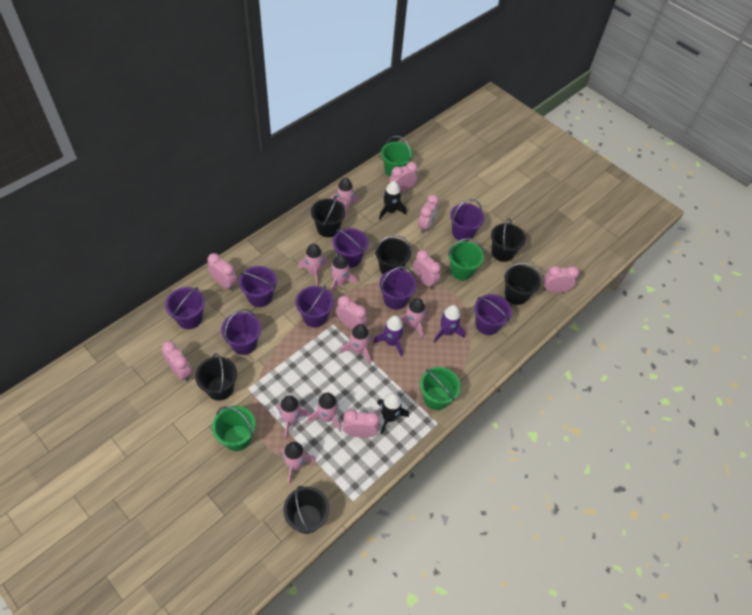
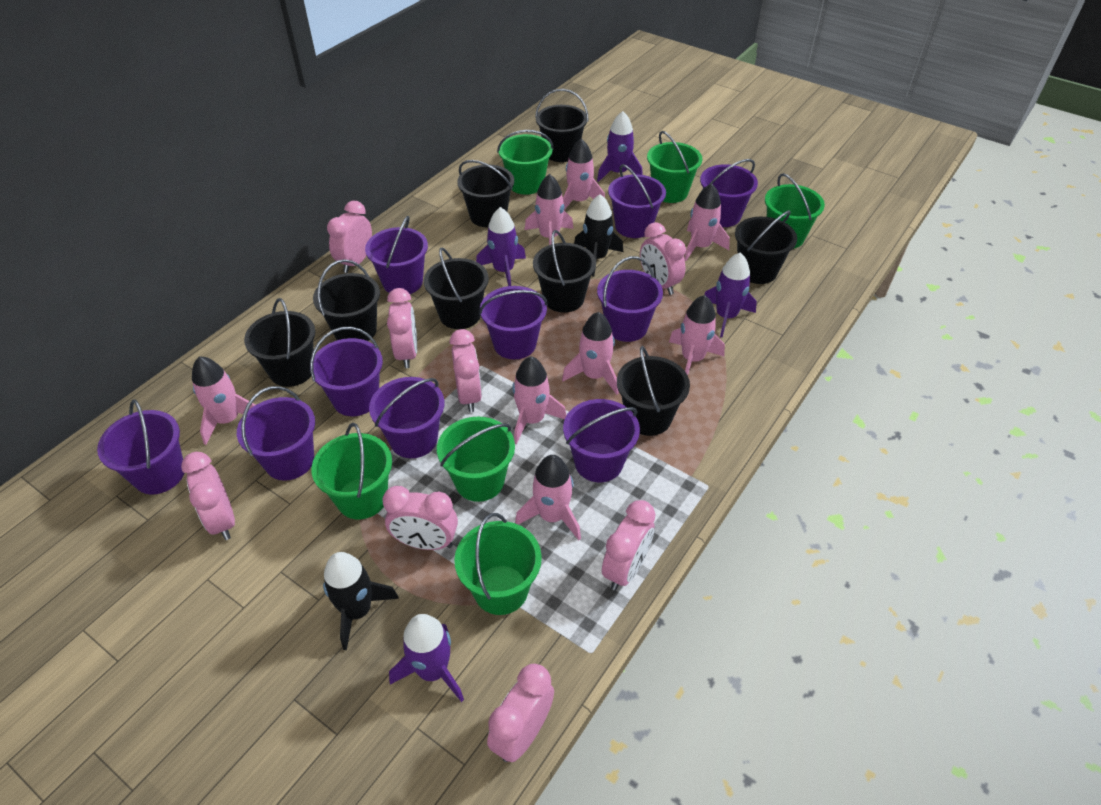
black bucket: [195,353,237,401] [283,486,329,534] [311,196,346,237] [375,235,411,274] [491,218,526,262] [504,263,542,305] = 6 -> [244,298,315,387] [313,259,380,341] [424,247,489,329] [457,160,514,227] [533,230,596,313] [535,89,588,162] [617,346,690,436] [735,210,797,284] = 8
green bucket: [212,406,256,451] [381,136,413,177] [420,367,461,410] [448,238,484,280] = 4 -> [311,423,392,519] [437,417,515,502] [454,513,542,615] [497,130,553,195] [647,131,702,203] [765,173,825,249] = 6
purple bucket: [165,287,205,329] [221,309,261,355] [239,266,277,307] [296,285,334,327] [333,228,368,268] [379,266,416,310] [450,199,485,241] [474,294,512,335] = 8 -> [97,399,184,495] [237,386,315,481] [310,327,383,416] [365,216,428,294] [369,377,445,458] [479,286,548,359] [563,399,640,482] [597,256,663,342] [608,164,666,238] [700,159,758,227] = 10
purple rocket: [373,315,404,357] [434,305,465,343] = 2 -> [389,614,464,702] [476,207,526,286] [597,111,643,182] [704,252,757,338] = 4

